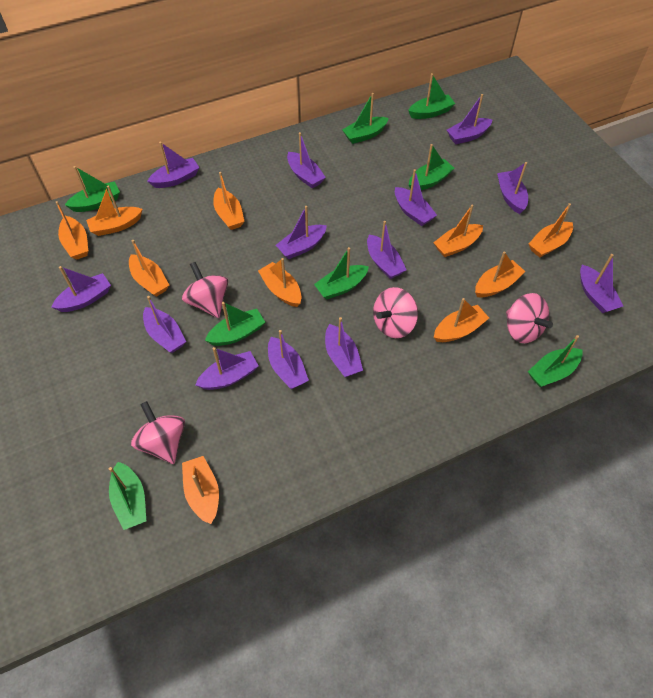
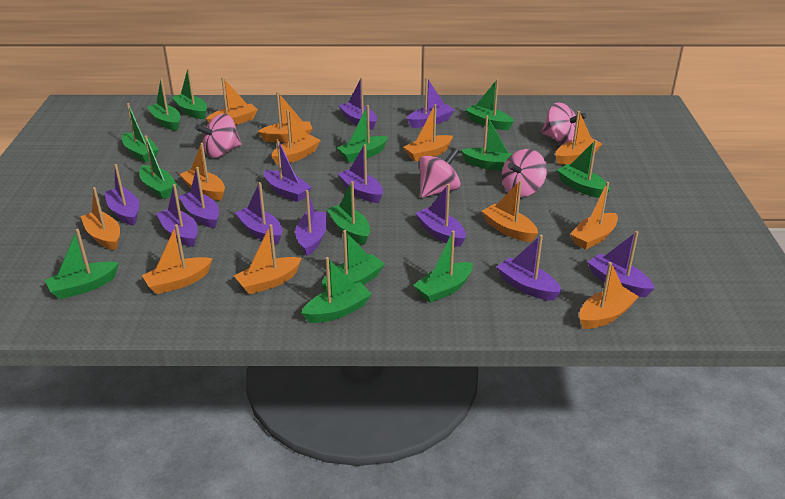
green boat: [65,166,120,212] [109,462,146,530] [205,302,265,346] [314,247,369,299] [342,93,389,144] [408,73,455,119] [409,144,454,190] [528,335,582,387] = 8 -> [45,229,119,299] [122,103,159,163] [139,135,177,199] [147,78,180,131] [171,68,207,119] [301,257,372,323] [321,230,385,291] [327,181,370,245] [337,105,388,162] [413,230,473,303] [461,116,512,171] [465,79,514,130] [557,140,610,198] = 13
orange boat: [55,201,88,260] [86,185,142,236] [129,240,169,297] [182,456,219,524] [213,172,245,230] [258,258,302,307] [433,205,483,257] [434,298,489,342] [475,251,525,297] [529,203,573,257] = 10 -> [80,187,120,250] [142,224,213,294] [179,143,225,200] [206,77,258,125] [234,224,302,295] [258,92,312,142] [272,110,321,165] [403,104,453,162] [482,180,538,242] [555,111,602,165] [570,182,618,250] [579,262,639,329] = 12
purple boat: [52,266,111,312] [143,296,186,353] [148,142,199,188] [195,347,259,390] [268,330,309,389] [276,206,327,259] [287,132,326,188] [325,317,363,377] [367,221,407,279] [395,169,437,226] [447,94,492,144] [497,162,528,214] [580,254,623,313] = 13 -> [104,164,139,226] [156,184,198,247] [179,167,219,228] [235,182,282,244] [264,139,312,202] [295,190,327,256] [338,144,383,203] [339,77,377,130] [407,77,455,128] [415,184,466,247] [496,235,562,301] [588,231,655,297] = 12

